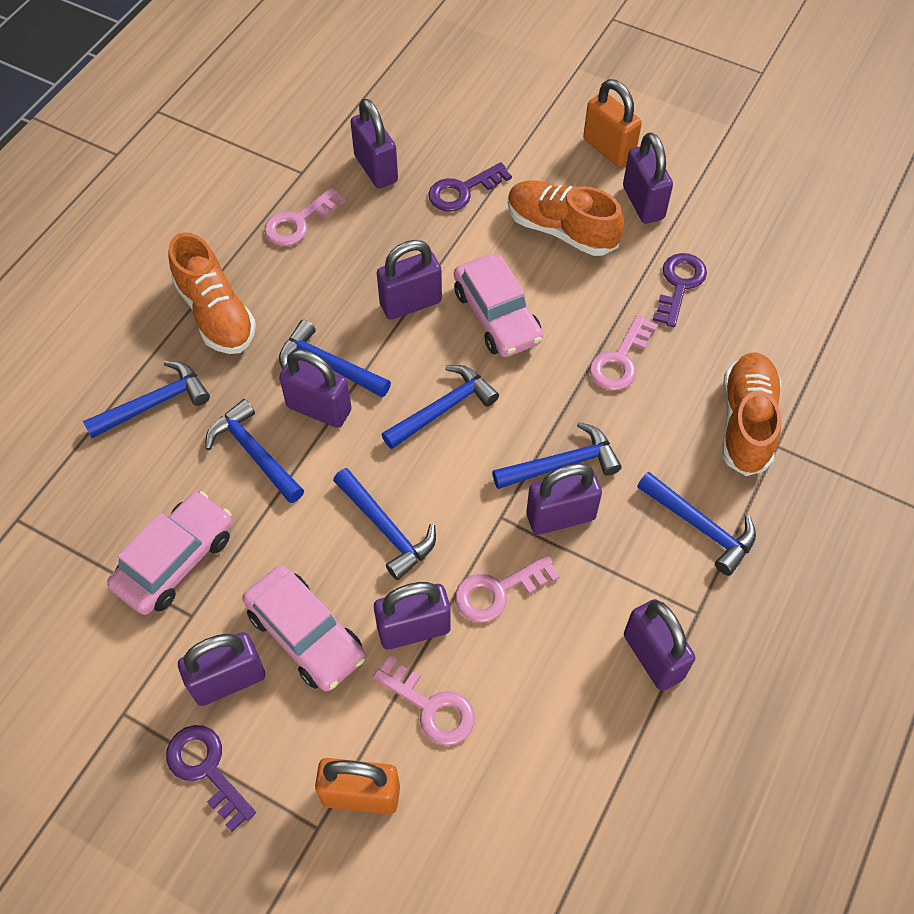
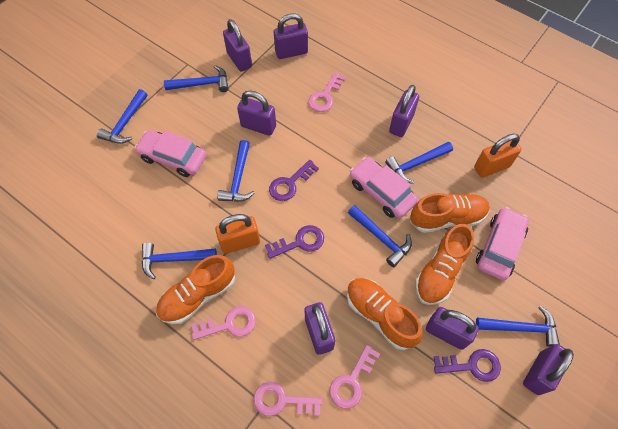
orange shoe: [168,232,256,354] [508,180,624,256] [722,352,781,476] = 3 -> [156,255,235,324] [347,278,423,350] [410,193,490,233] [415,224,474,305] = 4
purple padlock: [178,632,265,706] [279,349,352,428] [351,99,398,188] [374,582,451,650] [377,240,442,320] [526,463,602,535] [623,132,673,224] [624,599,696,691] = 8 -> [223,19,252,72] [237,91,276,136] [274,13,308,59] [305,302,335,355] [389,85,419,137] [426,307,479,350] [523,344,574,395] = 7

